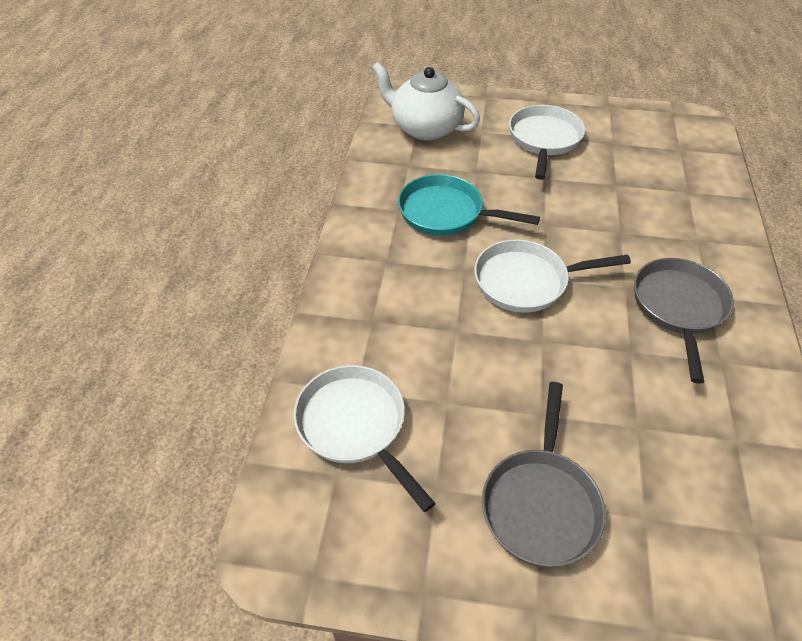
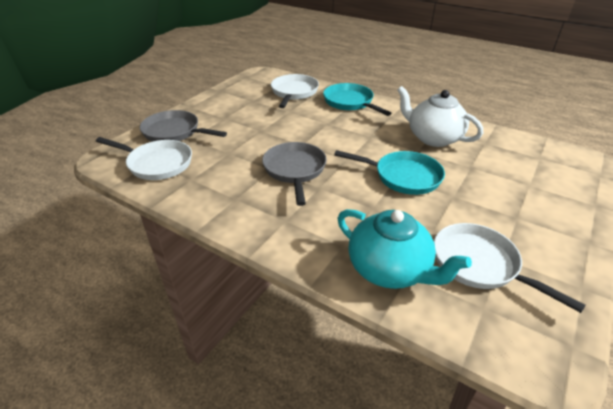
turquoise pan: [398,174,540,236] = 1 -> [323,83,391,116] [334,150,445,195] = 2
turquoise teapot: none = 0 -> [338,209,472,289] = 1

